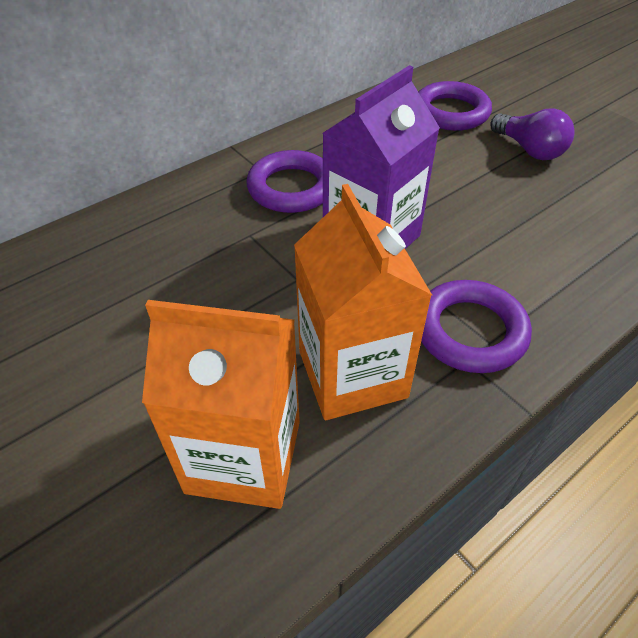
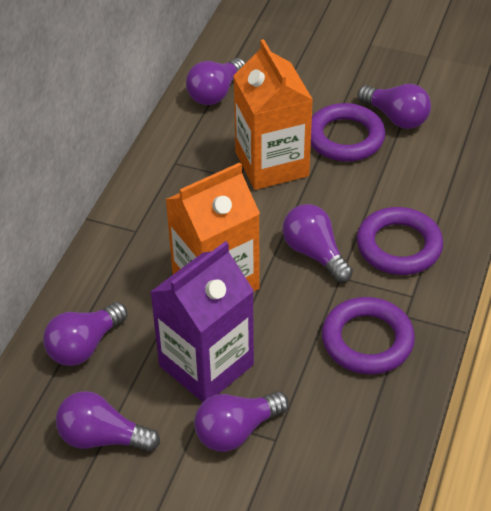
purple light bulb: [490,108,575,160] = 1 -> [43,302,128,366] [56,391,160,452] [186,58,246,105] [194,391,289,452] [282,204,353,282] [358,84,431,129] = 6

